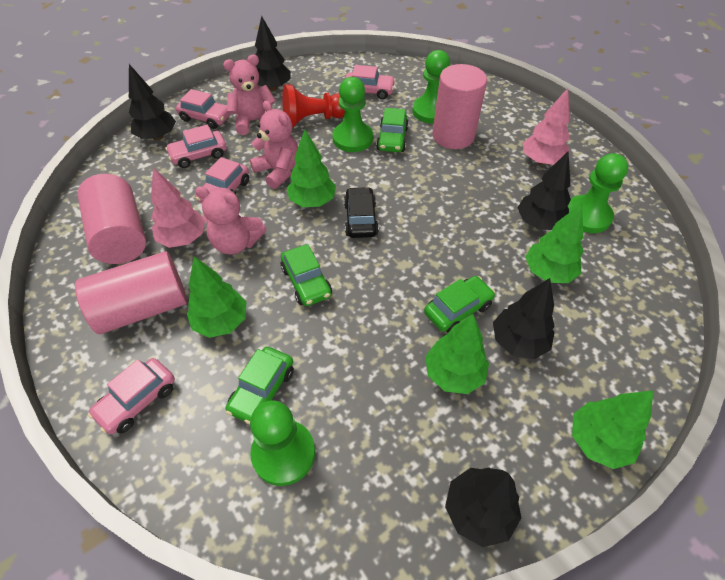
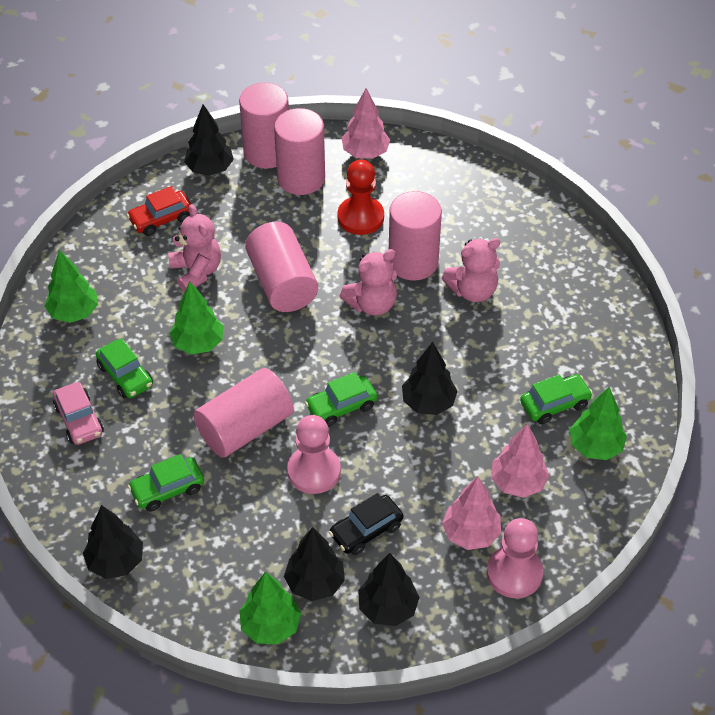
green pawn: [250,400,315,486] [332,77,373,152] [412,50,450,124] [567,153,628,233] = 4 -> none = 0
green tree: [187,256,247,338] [287,130,336,207] [425,314,489,394] [525,203,583,283] [572,390,653,469] = 5 -> [44,250,98,323] [169,282,223,354] [239,572,301,644] [570,387,627,460] = 4
pink car: [88,358,175,434] [165,125,227,168] [176,89,231,129] [195,157,249,203] [346,65,396,100] = 5 -> [53,382,104,445] = 1
pink cylinder: [75,251,187,334] [77,174,146,264] [432,64,487,149] = 3 -> [194,368,294,458] [239,82,289,169] [245,222,318,312] [274,108,325,195] [389,191,442,281] = 5
pink pawn: none = 0 -> [287,415,341,494] [487,518,543,598] = 2
pink tree: [151,167,205,248] [523,88,570,165] = 2 -> [342,88,390,159] [442,476,501,550] [491,424,549,498] = 3
red car: none = 0 -> [127,186,191,236] = 1

